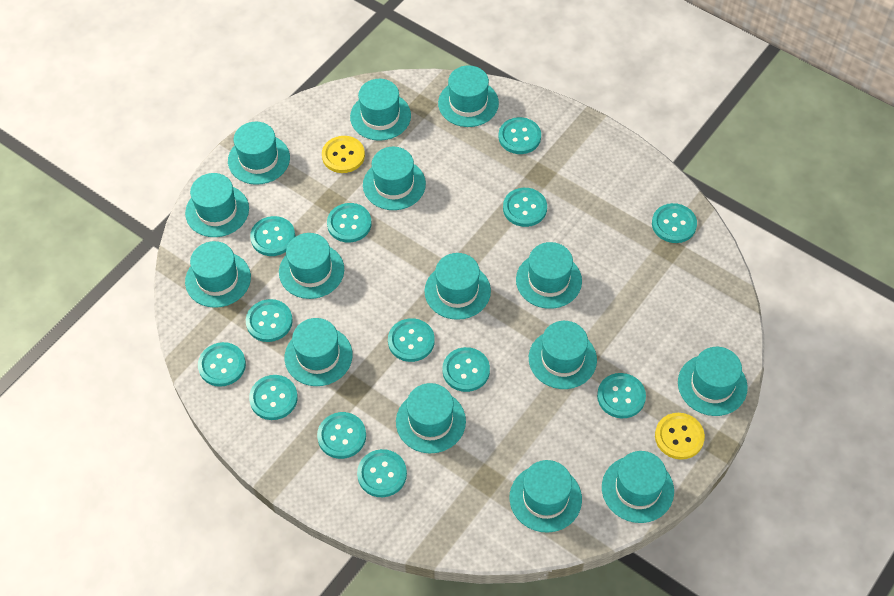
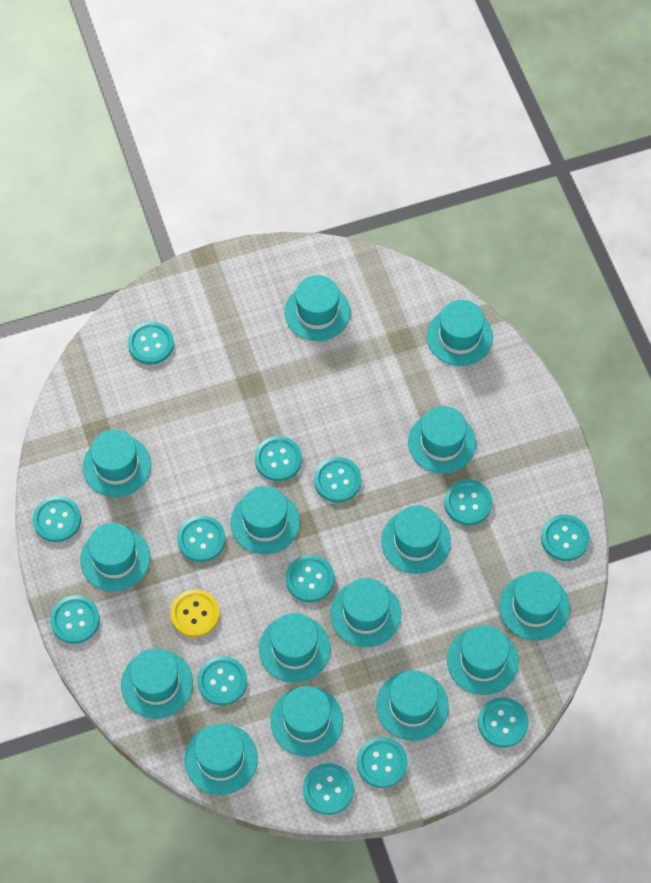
yellow button: [322,136,365,173] [655,413,705,460] = 2 -> [170,589,220,638] = 1

